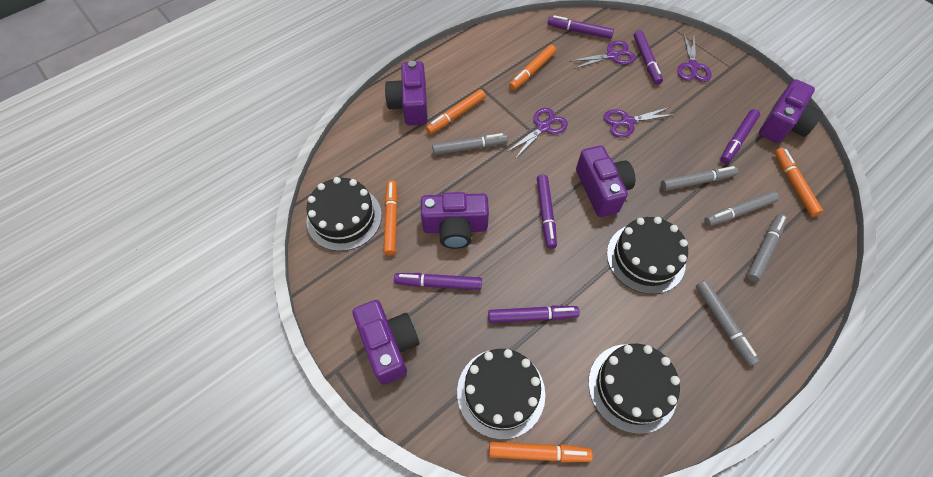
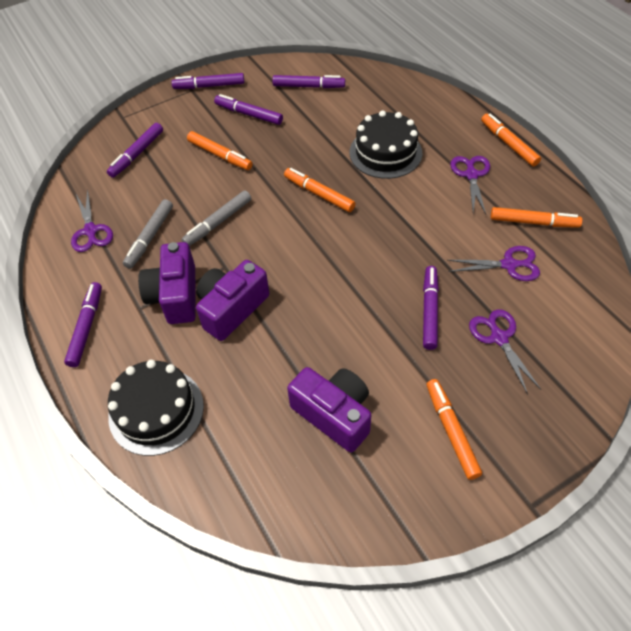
black cake: [306,177,382,251] [457,349,545,440] [588,344,680,434] [607,217,688,294] = 4 -> [108,360,204,456] [350,110,422,179] = 2
grey marker: [432,133,508,155] [661,166,738,191] [696,280,760,366] [704,191,779,226] [747,214,787,282] = 5 -> [123,199,173,269] [181,190,251,246] = 2
purple camera: [352,300,419,385] [385,61,428,125] [421,192,489,249] [576,145,635,217] [759,79,823,143] = 5 -> [138,242,196,324] [196,260,269,341] [287,367,371,452] = 3

